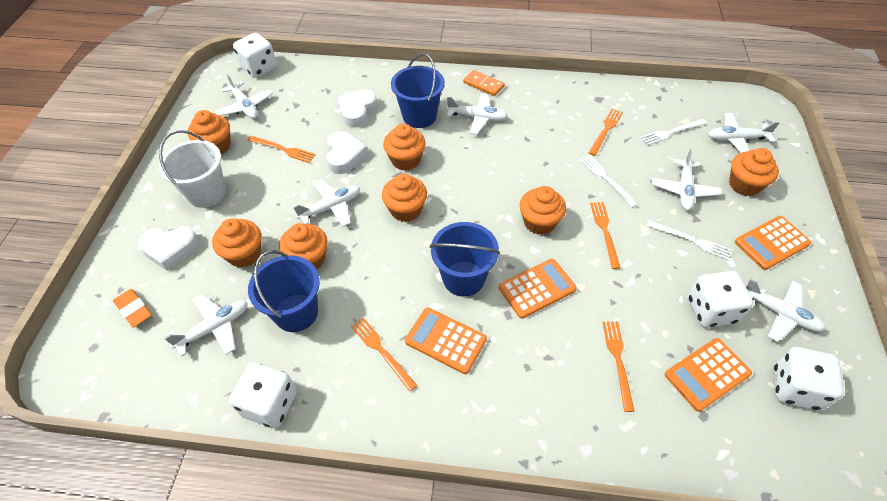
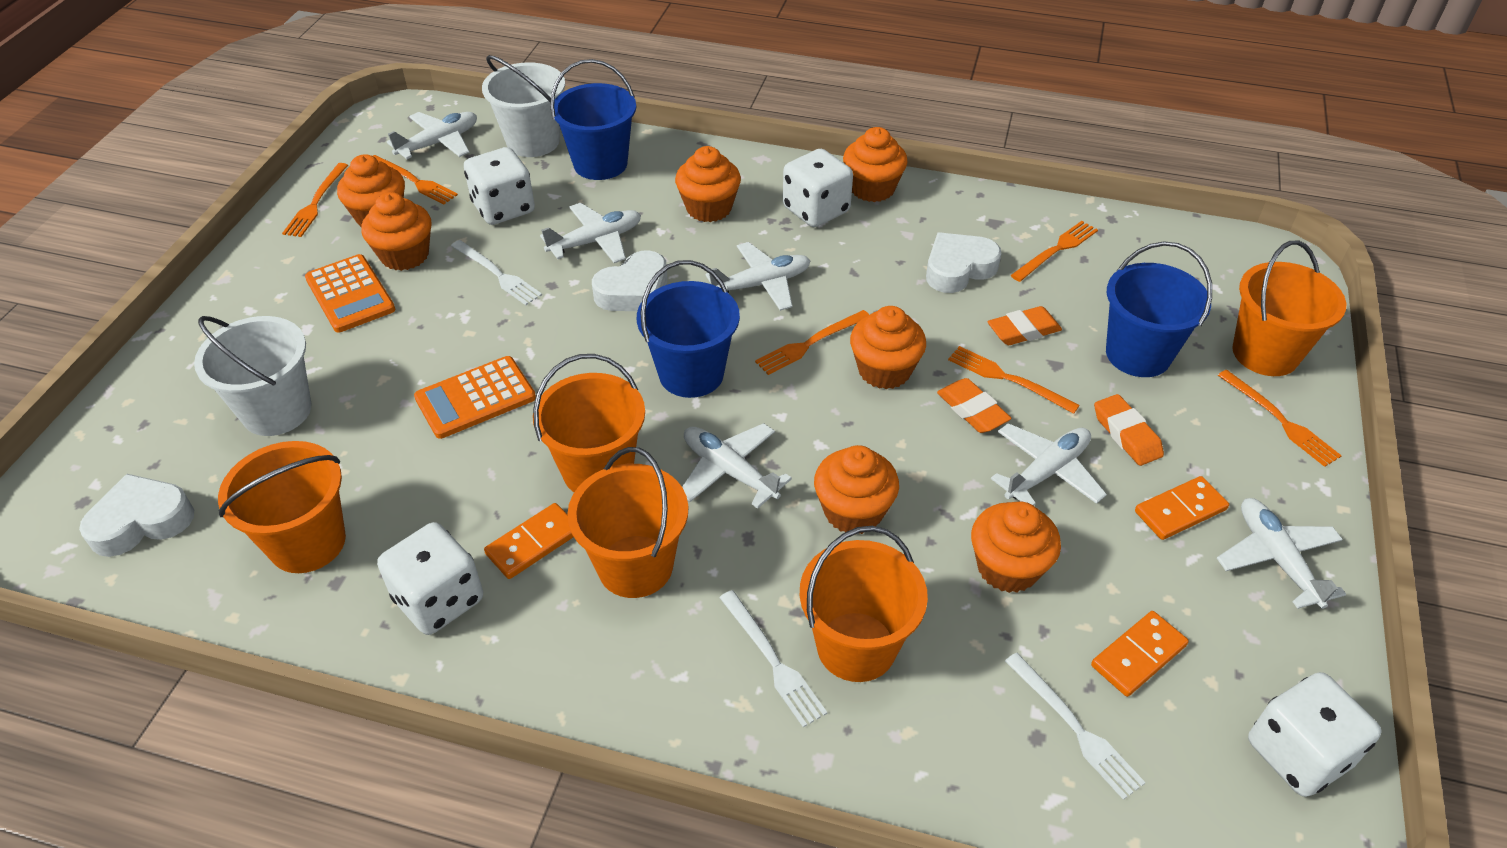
orange bucket: none = 0 -> [218,441,346,573] [533,354,645,492] [567,447,688,598] [800,526,928,682] [1232,241,1346,376] = 5
orange calculator: [405,308,487,374] [499,259,577,319] [665,338,752,412] [735,216,812,270] = 4 -> [305,254,395,333] [414,356,536,439] = 2
orange domino: [463,70,505,96] = 1 -> [484,503,574,579] [1091,611,1189,697] [1135,476,1229,540] = 3
orange eraser: [113,289,152,328] = 1 -> [937,378,1011,433] [988,306,1062,345] [1094,394,1164,466] = 3
orange fork: [247,136,315,163] [351,317,417,391] [589,109,623,156] [590,202,620,269] [602,321,634,412] = 5 -> [282,163,348,237] [373,155,458,205] [755,310,869,375] [948,346,1080,414] [1011,221,1098,282] [1218,370,1342,467] = 6
white bucket: [159,130,226,208] = 1 -> [194,316,311,436] [482,55,565,157] = 2
white plane: [164,294,248,357] [215,74,273,119] [293,179,360,227] [447,93,508,134] [652,149,722,211] [708,113,780,153] [746,279,826,342] = 7 -> [387,112,477,159] [540,203,641,263] [682,423,792,509] [706,242,811,311] [991,423,1107,506] [1217,498,1346,609] = 6

